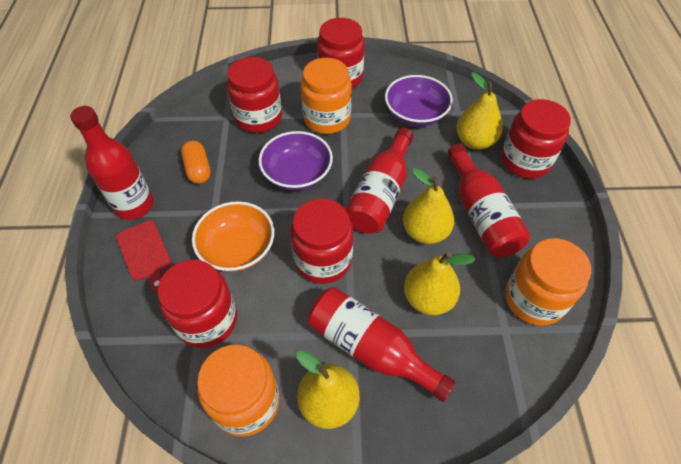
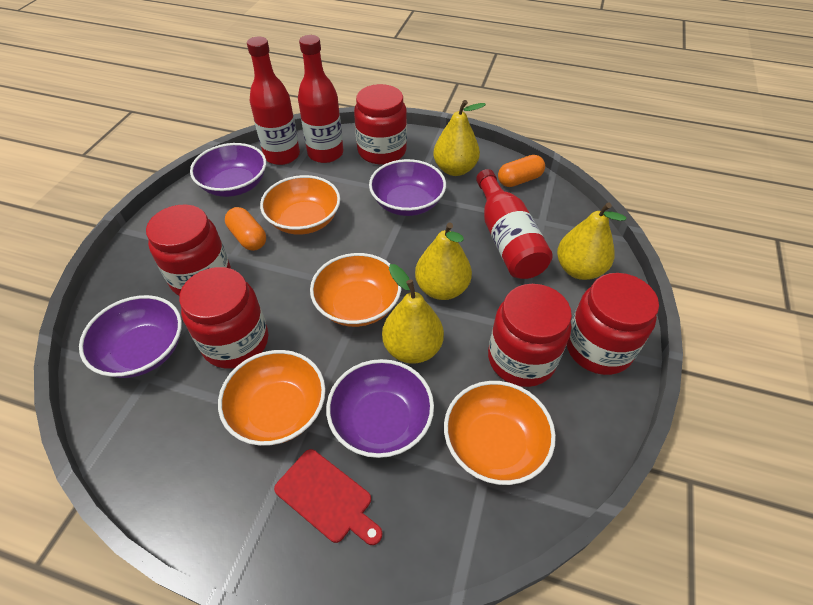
orange bowl: [192,201,274,272] = 1 -> [218,350,326,446] [260,175,340,235] [310,253,401,327] [444,381,556,485] = 4
orange capsule: [181,141,211,184] = 1 -> [225,207,266,251] [498,155,545,187] = 2
orange jar: [197,345,280,437] [301,58,352,134] [505,238,591,326] = 3 -> none = 0
purple bowl: [259,131,333,191] [385,75,453,127] = 2 -> [79,295,182,378] [190,143,266,197] [326,359,434,458] [369,159,446,216] = 4
red bottle: [70,106,154,220] [308,287,456,402] [346,128,414,234] [447,144,530,258] = 4 -> [247,37,300,165] [298,35,343,163] [476,169,553,279] = 3

